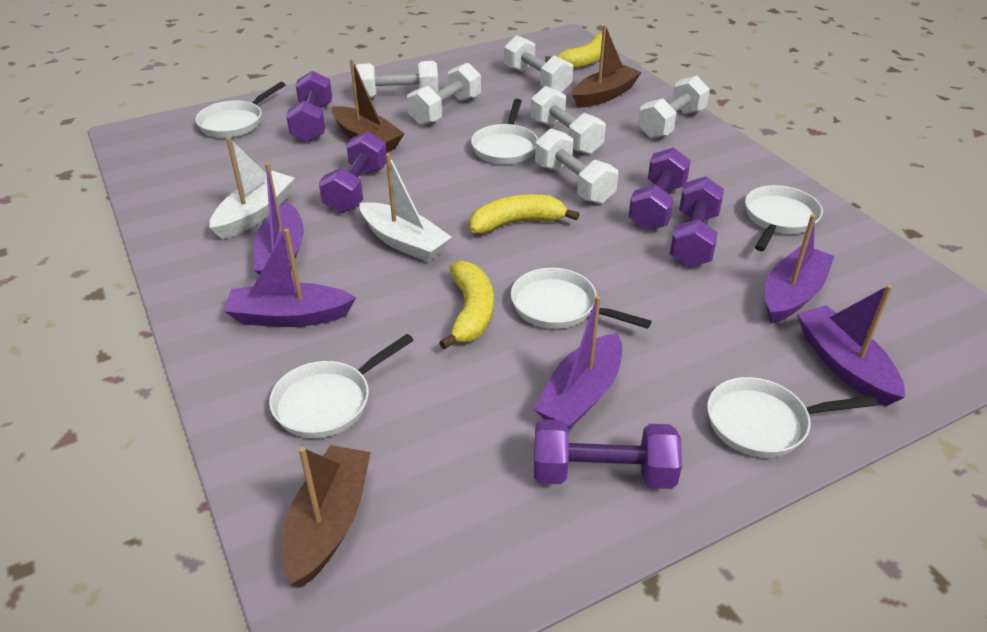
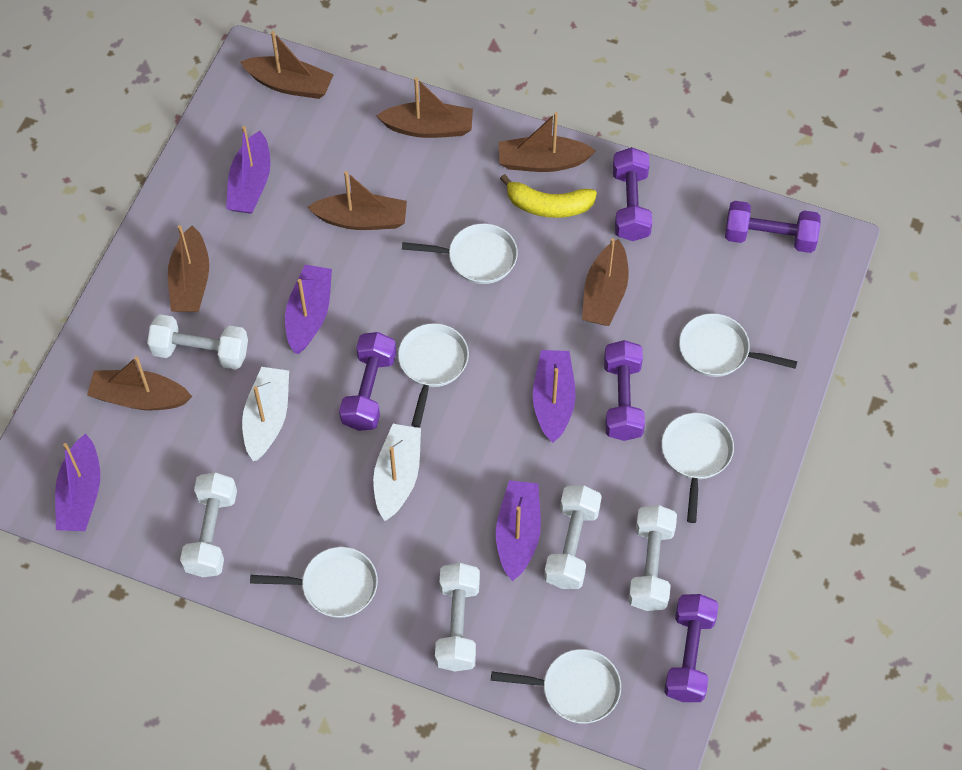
brown boat: [282,445,371,587] [332,59,405,152] [572,25,642,108] = 3 -> [87,356,192,410] [168,225,209,312] [240,31,334,99] [307,171,407,230] [376,77,473,138] [499,112,596,172] [582,238,629,326] = 7
white dumbbell: [356,61,439,98] [407,63,481,125] [504,35,573,93] [531,86,606,155] [535,128,618,204] [638,75,710,139] = 6 -> [147,314,248,369] [180,472,237,577] [435,563,480,671] [544,485,602,589] [628,505,677,611] = 5
yellow banana: [439,261,494,350] [469,194,580,234] [545,33,602,69] = 3 -> [500,174,597,218] = 1

